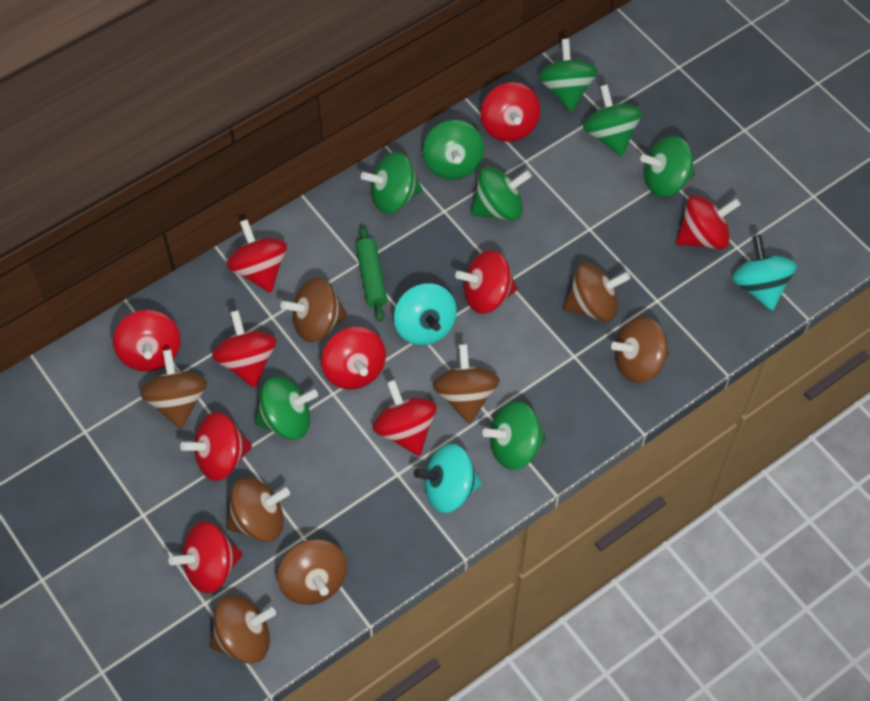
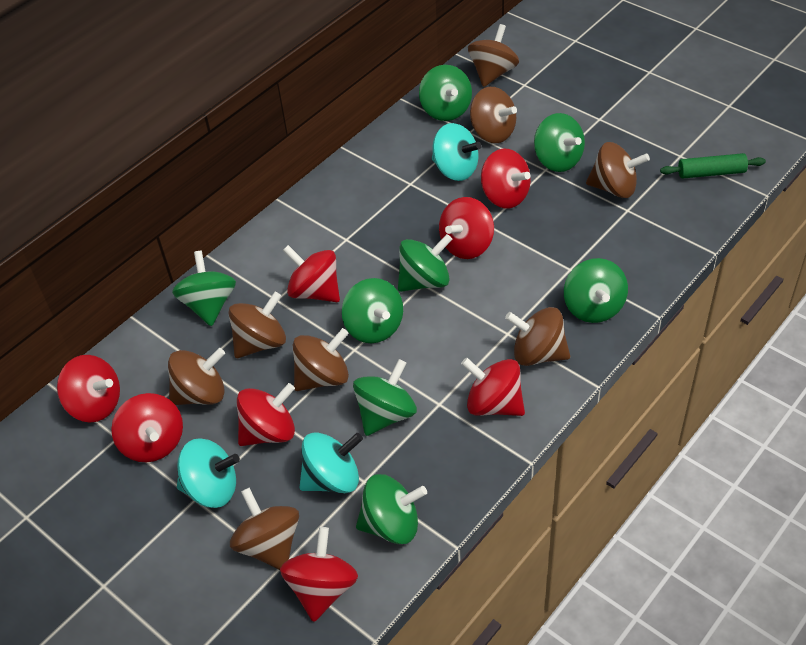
red spinning top: [113,310,181,372] [168,522,242,593] [180,412,252,481] [212,310,277,388] [226,219,287,293] [321,327,386,390] [373,380,437,456] [455,250,517,314] [481,82,540,142] [676,195,741,250] = 10 -> [57,355,120,423] [111,393,183,462] [237,383,295,446] [280,527,358,622] [283,245,340,302] [439,197,494,259] [461,358,525,416] [481,149,531,208] = 8

